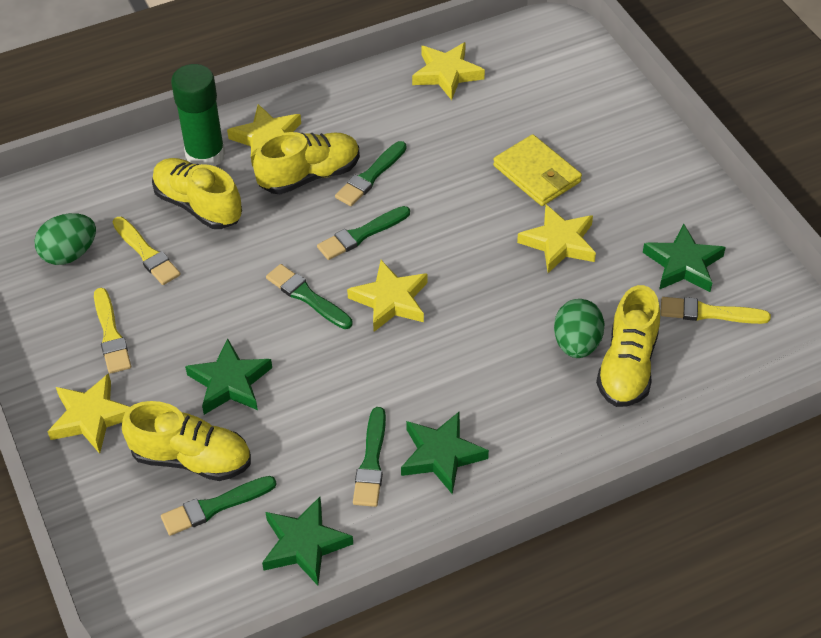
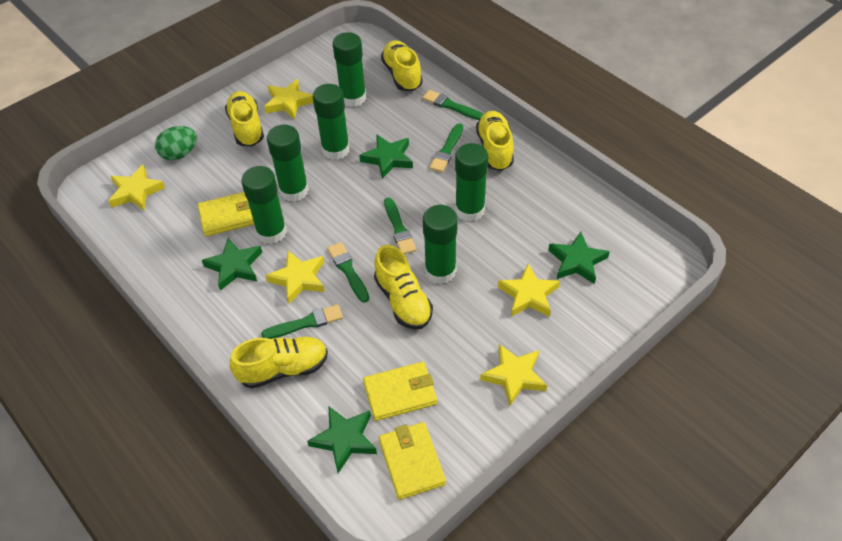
green egg: [34,213,96,265] [554,299,604,358] = 2 -> [155,126,197,160] = 1
green glue stick: [171,64,225,166] = 1 -> [241,166,287,244] [267,125,309,202] [313,84,350,160] [333,32,366,107] [423,205,458,284] [455,143,488,222] = 6
yellow brush: [94,288,131,374] [113,217,181,285] [661,297,771,324] = 3 -> none = 0
yellow shoe: [122,401,251,481] [152,158,242,229] [253,132,360,194] [596,285,660,407] = 4 -> [225,91,264,146] [230,337,328,389] [374,245,433,329] [381,40,423,91] [476,111,514,171] = 5
yellow wallet: [493,134,582,206] = 1 -> [198,192,254,236] [363,362,437,421] [379,422,446,500] = 3

